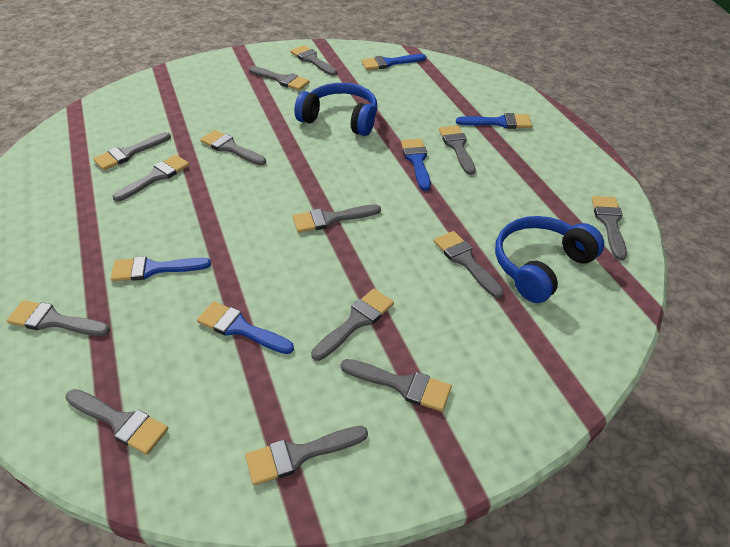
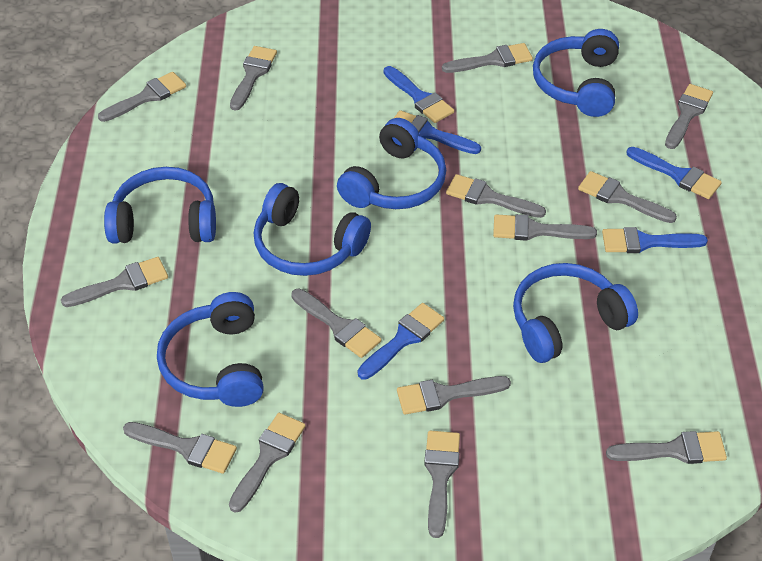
blue headphones: [294,83,377,136] [495,216,604,303] = 2 -> [104,167,216,243] [157,292,264,407] [254,183,371,276] [337,118,446,209] [513,263,638,363] [533,29,619,117] = 6

